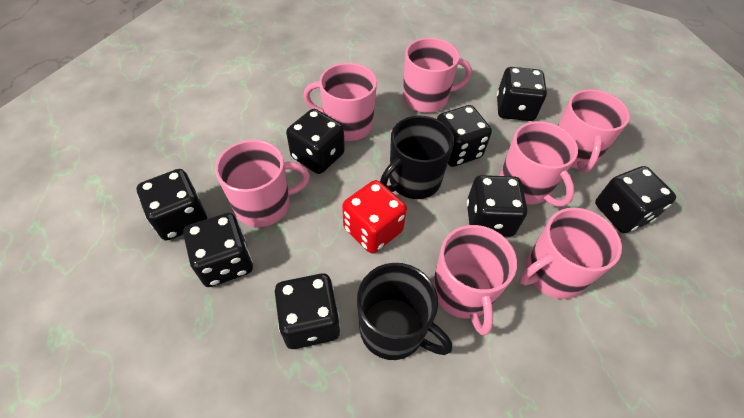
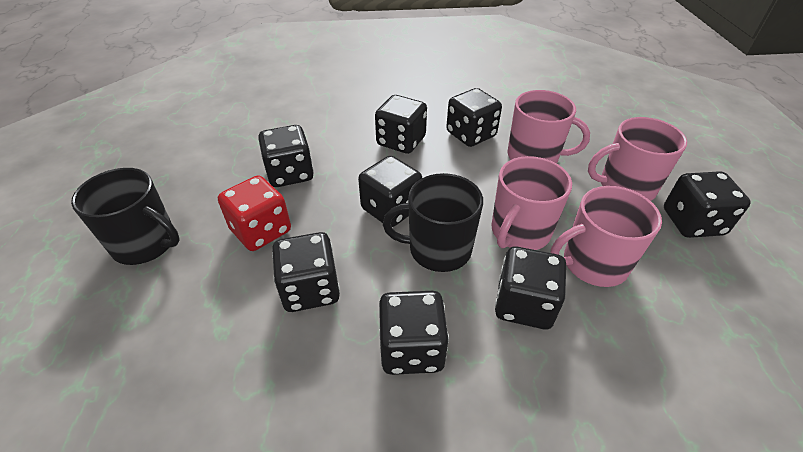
pink mug: [215,140,310,227] [303,63,377,141] [403,38,472,113] [433,225,517,335] [500,121,578,207] [519,207,622,299] [558,89,630,172] = 7 -> [492,156,572,250] [507,90,590,164] [551,186,662,287] [588,117,687,201] = 4

